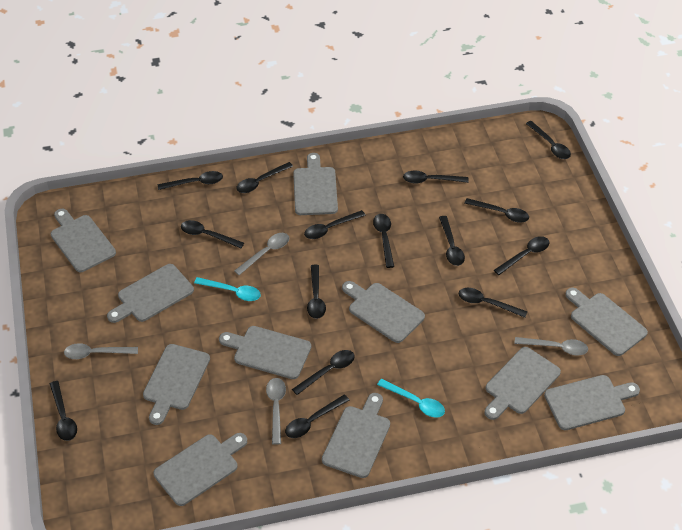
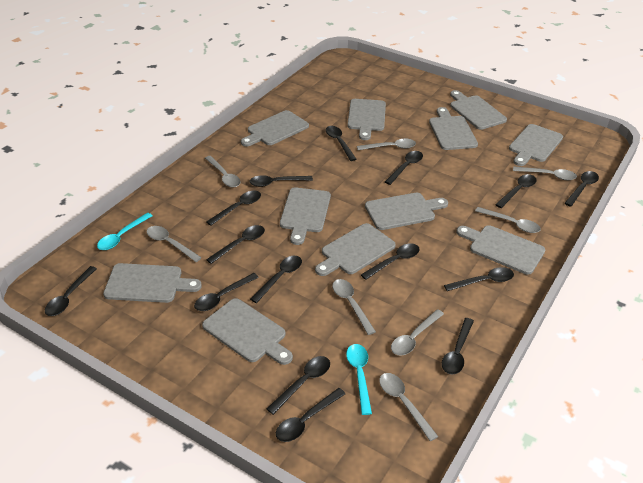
grey spoon: [64,343,138,359] [234,233,289,275] [266,378,286,445] [514,337,588,356] = 4 -> [146,226,202,262] [205,156,241,188] [332,279,376,335] [357,139,416,150] [379,373,438,441] [391,309,444,355] [475,207,541,233] [513,166,577,180] = 8

